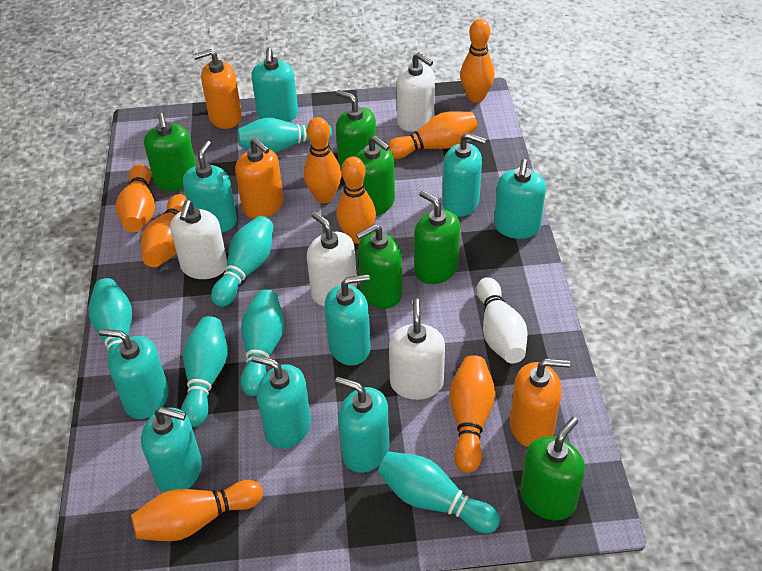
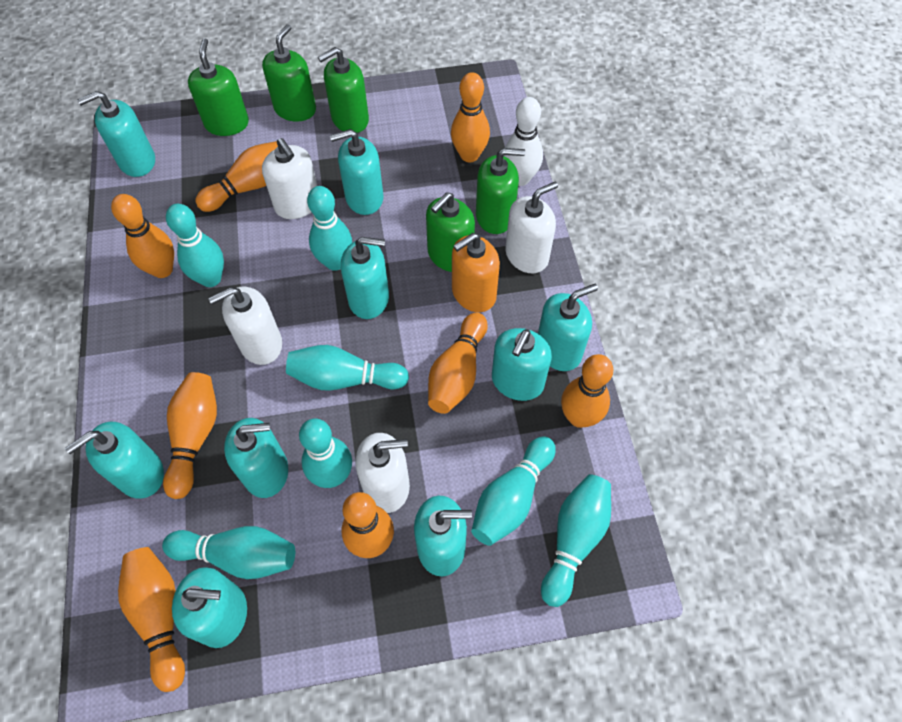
green soap dispenser: [144,113,196,191] [336,90,377,168] [355,135,395,216] [356,224,402,309] [414,190,460,284] [520,417,585,520] = 6 -> [188,38,249,136] [262,24,316,122] [318,47,369,133] [426,192,475,272] [476,148,525,234] = 5
orange soap dispenser: [193,49,242,129] [235,138,284,219] [510,359,570,447] = 3 -> [452,233,500,312] = 1
turquoise bowling pin: [89,278,132,368] [181,316,228,427] [211,216,274,307] [238,118,332,153] [240,290,284,396] [378,451,500,533] = 6 -> [162,526,295,579] [166,204,224,287] [286,345,409,391] [299,418,352,488] [307,186,352,271] [471,436,556,546] [541,474,611,607] = 7

